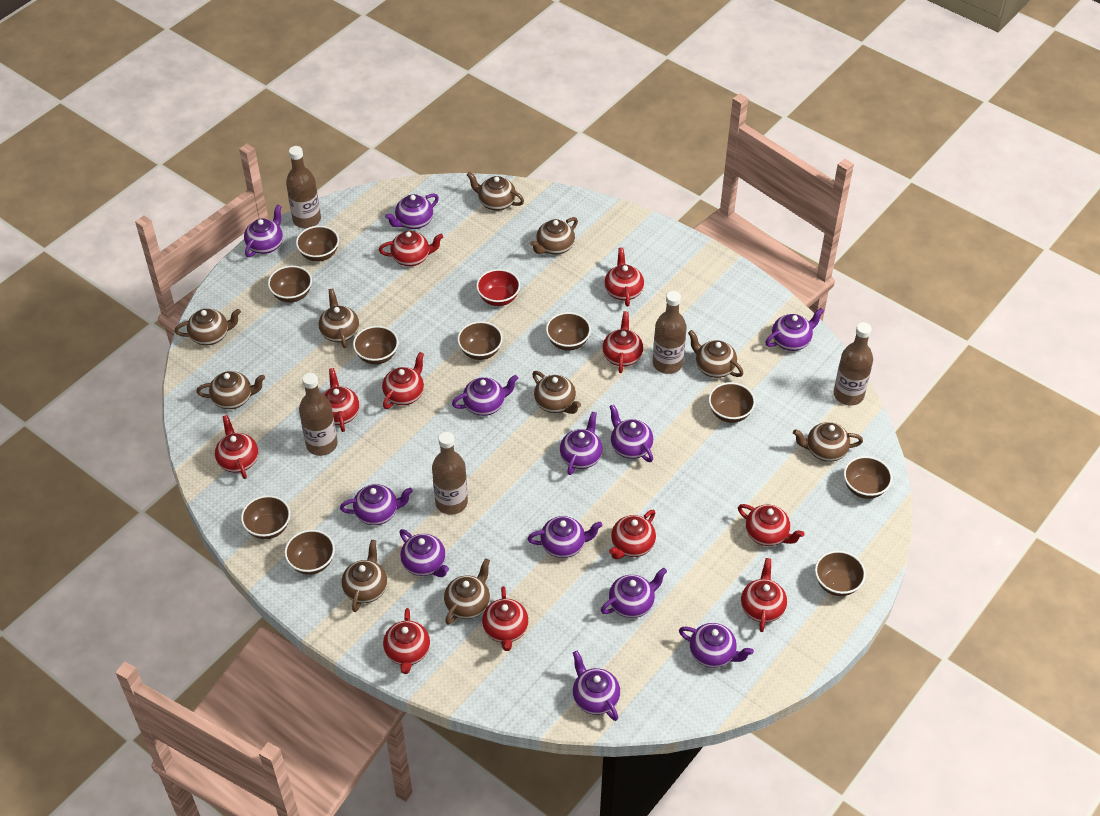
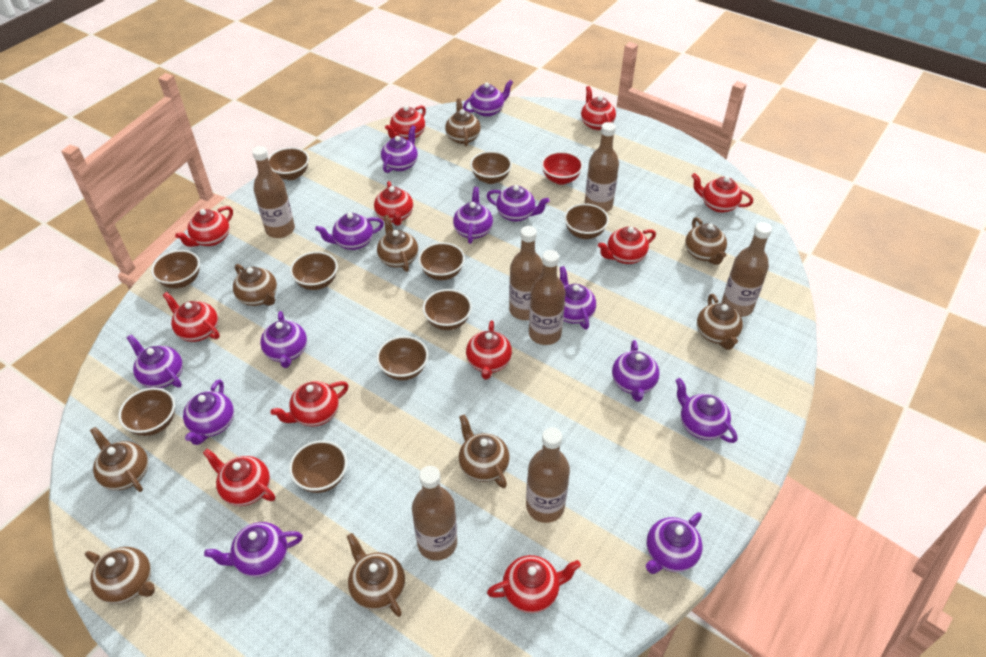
brown bottle: [286,146,321,228] [299,373,338,456] [432,432,468,515] [653,291,687,374] [834,322,873,405] = 5 -> [252,146,295,238] [412,466,457,561] [509,226,543,320] [526,427,570,523] [529,250,566,345] [585,122,619,212] [722,222,772,317] = 7
brown teapot: [175,309,241,346] [196,371,265,409] [319,288,359,348] [342,540,387,612] [444,558,490,624] [467,172,524,211] [530,217,578,255] [532,371,581,414] [688,330,743,378] [793,422,863,462] = 10 -> [85,547,155,604] [90,427,148,492] [233,264,277,306] [347,533,405,617] [377,215,418,272] [445,98,481,146] [459,415,510,488] [685,217,727,265] [697,294,743,350] = 9
purple teapot: [244,204,283,257] [340,484,413,525] [385,194,439,229] [399,529,449,577] [452,375,518,416] [527,516,602,558] [560,411,603,475] [573,651,620,721] [601,568,667,618] [609,404,653,462] [679,623,754,668] [765,308,824,351] = 12 -> [127,335,183,388] [183,379,234,445] [204,522,303,577] [260,311,307,368] [315,213,384,250] [381,125,418,173] [453,187,493,244] [463,80,513,117] [487,185,549,222] [560,266,596,329] [612,340,659,402] [646,512,703,574] [675,378,737,443] = 13

